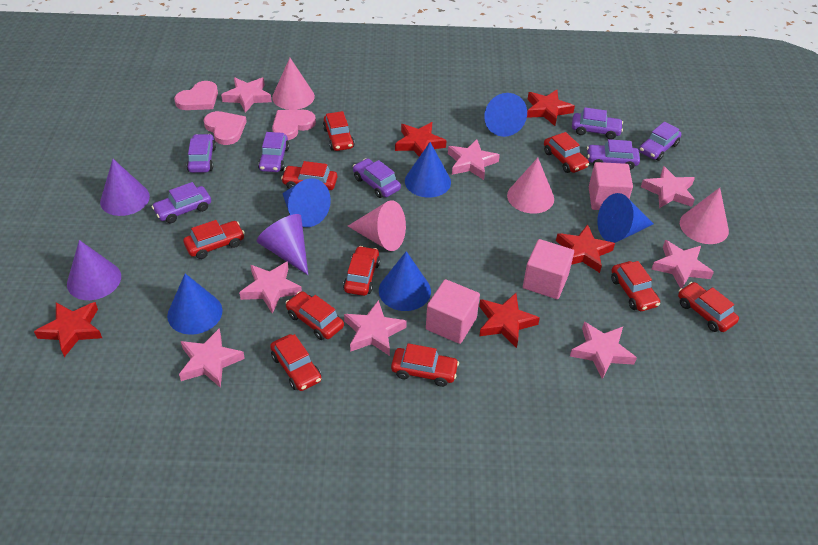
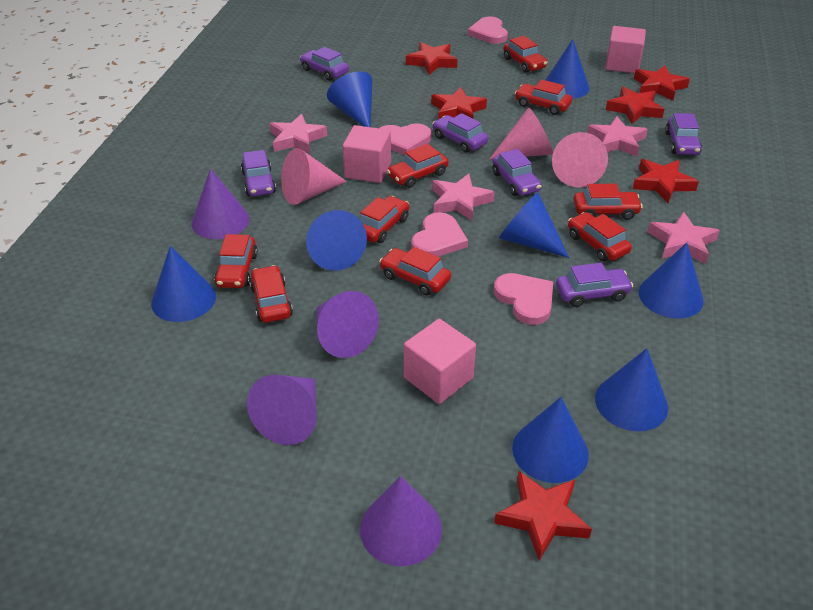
blue cone: [167,274,222,335] [282,178,331,227] [379,251,431,311] [405,142,451,198] [484,93,527,137] [597,193,654,243] = 6 -> [151,246,216,322] [306,210,367,271] [327,71,372,127] [499,192,569,258] [512,397,589,483] [546,39,589,99] [595,348,668,431] [639,242,704,319] = 8
pink cone: [272,58,315,110] [348,200,406,251] [507,158,554,214] [680,188,729,244] = 4 -> [281,148,347,205] [490,108,553,159] [552,132,608,187] = 3
pink heart: [174,81,218,110] [204,111,247,145] [272,110,316,140] = 3 -> [379,124,432,155] [411,212,468,257] [467,17,508,44] [494,273,553,325] = 4
pink star: [179,328,245,388] [221,77,272,113] [239,261,302,314] [344,300,407,356] [448,139,500,180] [570,322,637,379] [641,166,695,208] [651,240,714,289] = 8 -> [269,114,327,154] [432,173,495,221] [587,116,648,156] [648,212,720,264] = 4
purple car: [152,182,211,223] [186,134,216,173] [258,132,289,172] [353,158,401,198] [572,107,623,140] [587,139,640,170] [639,122,681,161] = 7 -> [241,150,276,196] [300,47,349,81] [432,113,488,153] [492,149,541,196] [556,263,633,307] [665,113,702,155] = 6
purple cone: [67,240,121,300] [100,159,150,216] [257,214,308,275] = 3 -> [191,168,250,239] [247,375,317,445] [316,291,379,358] [360,476,442,566] = 4
red car: [183,220,245,259] [270,334,321,391] [281,161,337,190] [285,291,344,340] [323,111,355,151] [343,246,380,296] [391,343,459,387] [544,132,589,173] [611,261,660,311] [678,282,739,332] = 10 -> [214,234,258,288] [249,265,293,323] [360,196,409,243] [379,247,451,296] [387,144,448,188] [503,36,548,73] [515,80,572,115] [568,212,632,261] [573,184,643,220] = 9
red star: [34,302,102,357] [395,122,447,157] [479,293,540,348] [527,90,575,126] [556,224,615,273] = 5 -> [406,42,457,75] [431,87,487,119] [494,471,592,561] [606,86,664,124] [633,159,699,203] [634,66,690,101] = 6

